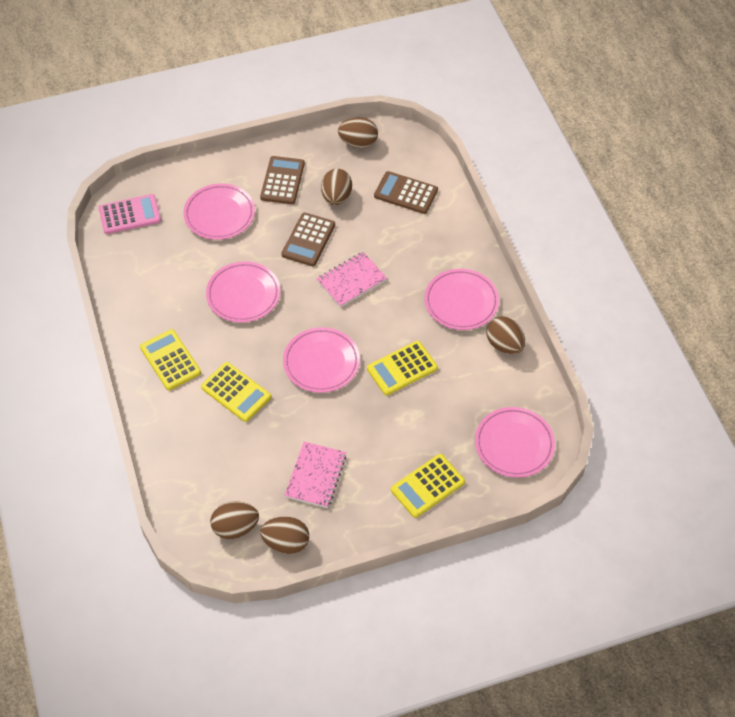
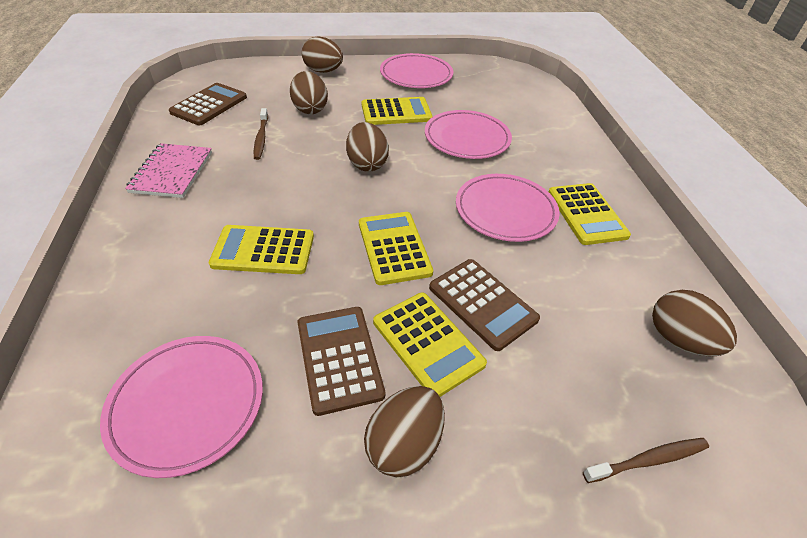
brown toothbrush: none = 0 -> [254,108,268,160] [583,438,709,483] = 2
pink calculator: [98,194,161,234] = 1 -> none = 0
pink notebook: [284,442,347,508] [317,252,387,307] = 2 -> [125,143,212,198] = 1
pink plate: [183,183,255,240] [206,261,280,322] [283,327,360,393] [424,269,499,330] [475,407,555,478] = 5 -> [100,336,263,478] [380,53,453,88] [425,110,512,159] [456,174,560,242] = 4
yellow calculator: [140,329,201,390] [201,362,271,422] [367,341,438,395] [391,454,465,518] = 4 -> [209,225,314,274] [359,212,433,285] [361,97,433,125] [373,292,487,397] [549,183,631,245] = 5

